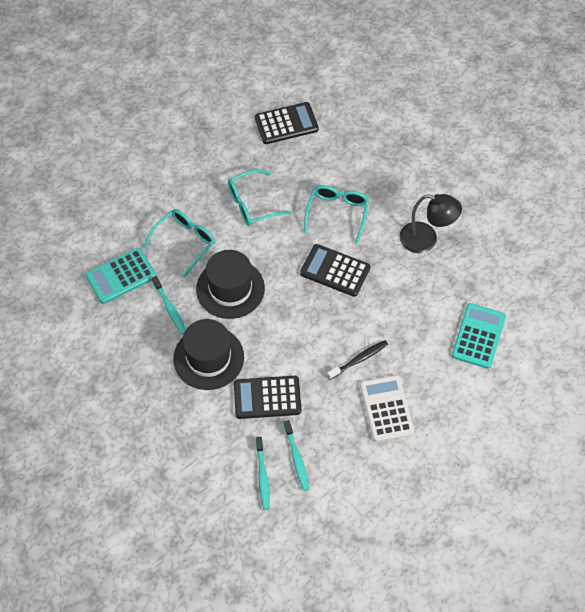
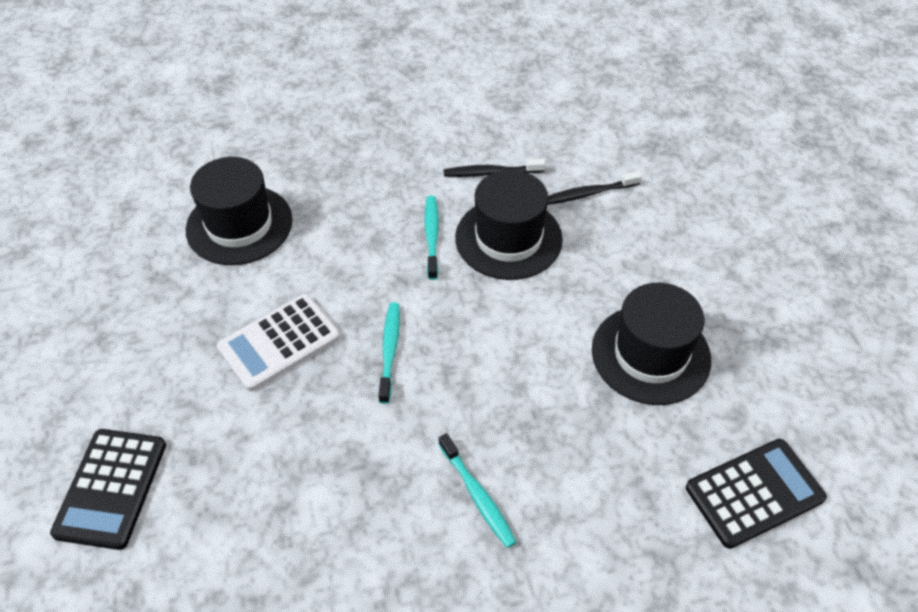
black calculator: [234,376,301,419] [255,102,319,144] [300,244,370,297] = 3 -> [50,429,166,550] [686,439,827,549] = 2
black hat: [173,319,244,390] [196,250,265,319] = 2 -> [186,157,293,265] [455,170,563,280] [592,283,711,405] = 3
black lamp: [399,194,462,253] = 1 -> none = 0
black toothbrush: [327,340,388,380] = 1 -> [444,159,545,177] [547,171,642,205] = 2
turquoise calculator: [85,248,157,304] [452,303,506,369] = 2 -> none = 0
turquoise glasses: [144,209,215,278] [228,169,291,226] [304,185,369,243] = 3 -> none = 0

